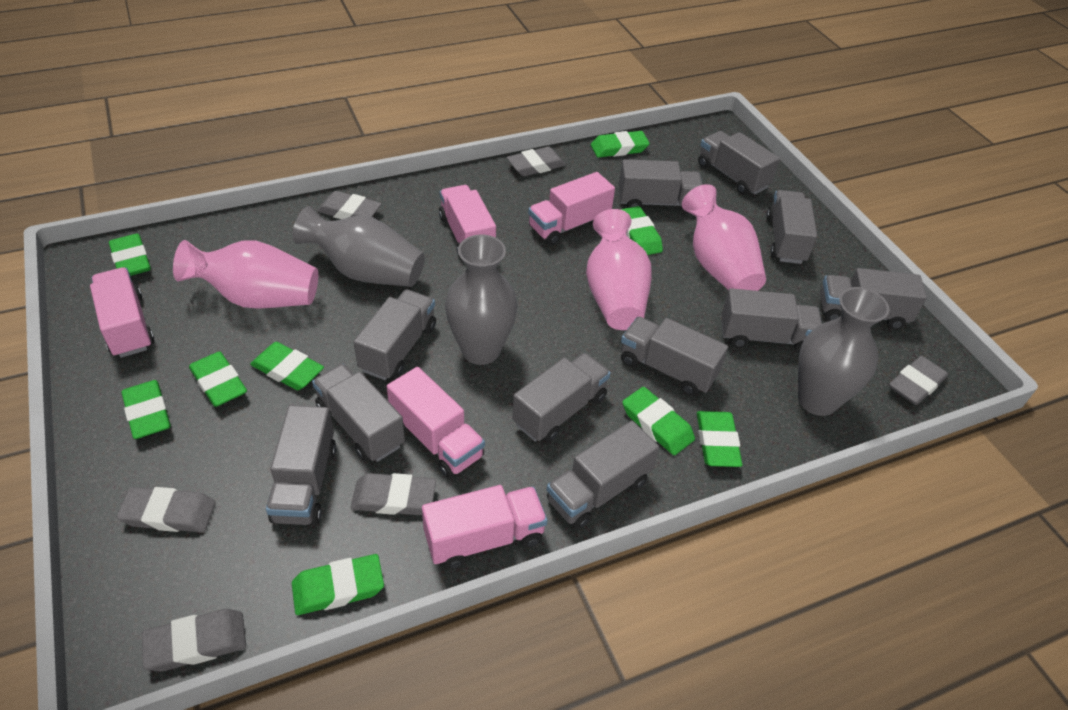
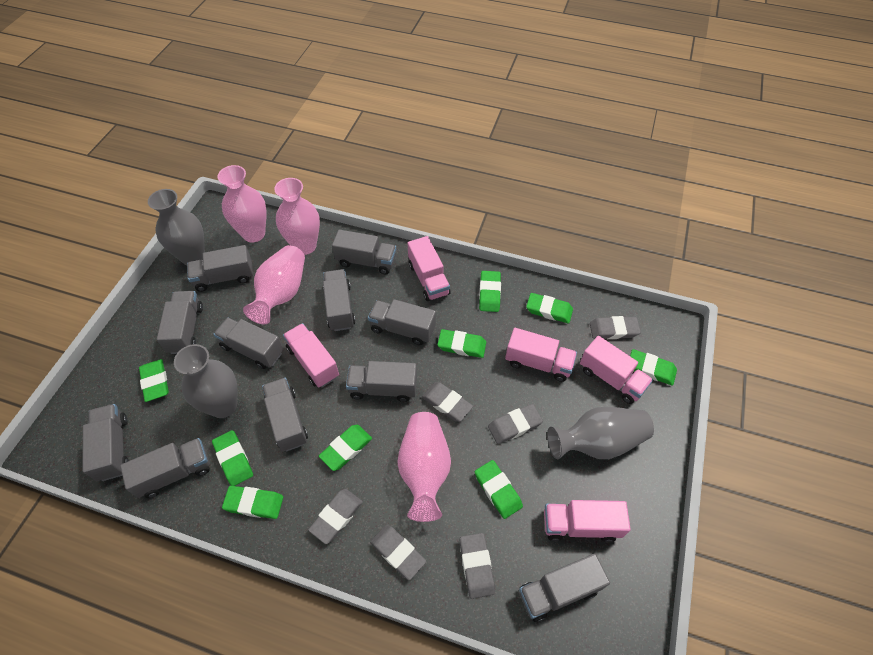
pink vase: [173,240,318,309] [586,209,652,330] [682,184,766,291] = 3 -> [217,165,267,242] [243,245,305,325] [274,178,320,255] [397,412,451,522] = 4

